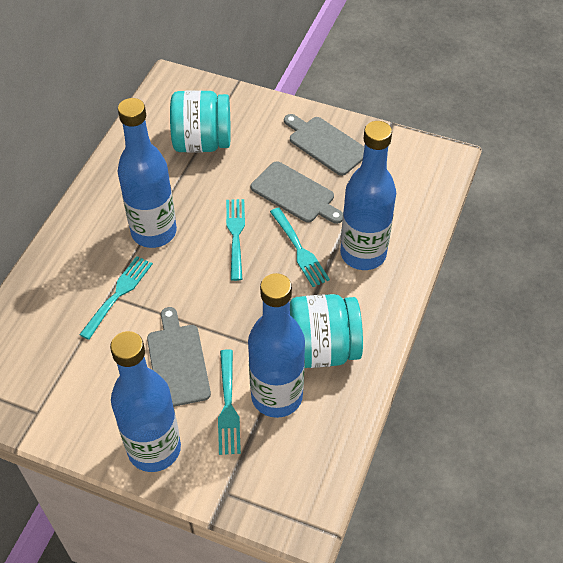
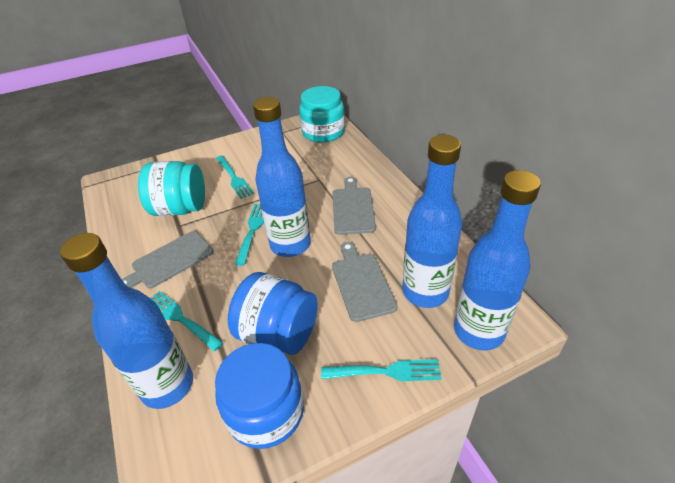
blue jar: none = 0 -> [215,343,304,449] [228,272,318,355] = 2

